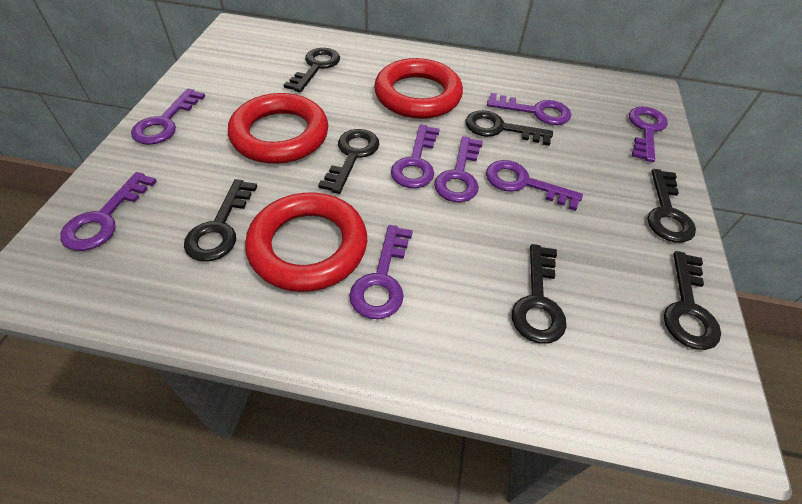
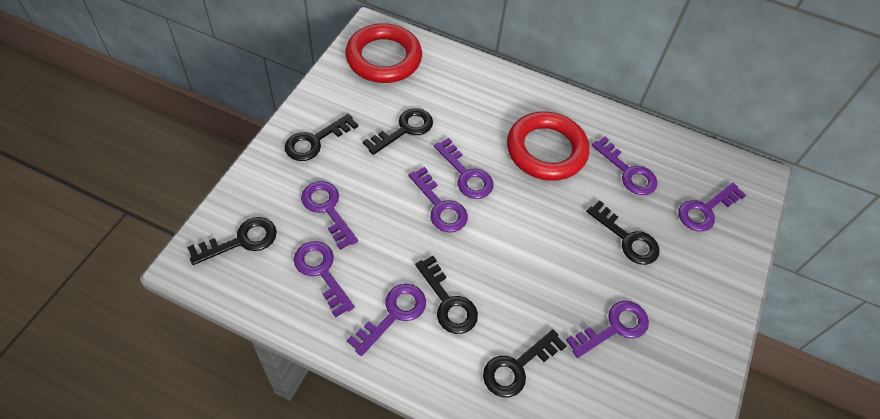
black key: [184,179,257,261] [284,48,340,92] [318,129,379,194] [465,110,553,146] [512,244,567,344] [647,169,696,243] [664,251,721,350] = 7 -> [187,217,277,265] [285,114,358,161] [363,108,433,155] [415,256,478,334] [483,329,567,397] [586,200,660,265] = 6
red ring: [228,93,328,164] [245,192,367,292] [374,58,463,119] = 3 -> [345,23,422,83] [507,111,589,181] = 2

